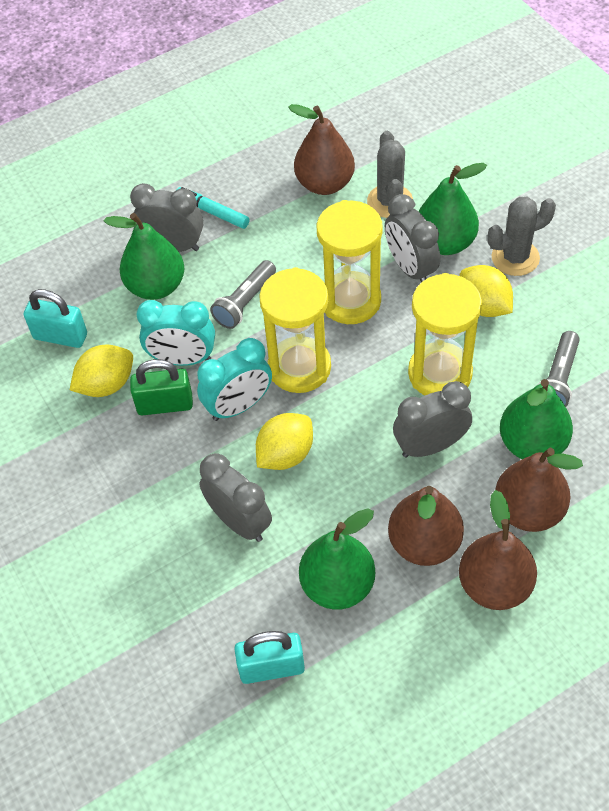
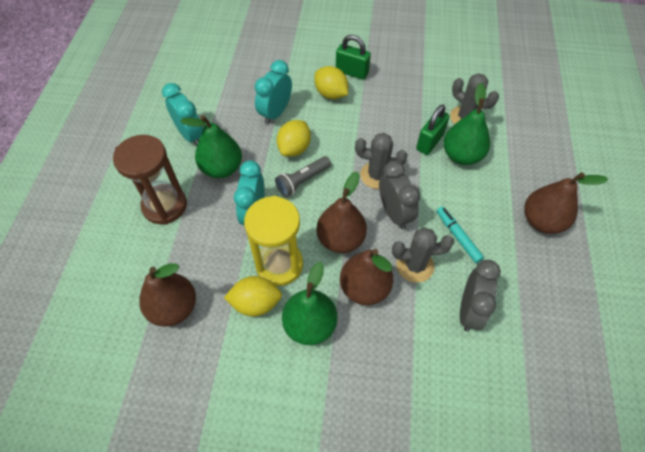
brown hourglass: none = 0 -> [113,135,187,225] = 1
green padlock: [130,359,193,415] = 1 -> [336,35,371,80] [416,104,450,155] = 2
green pear: [104,213,184,300] [299,508,375,610] [418,163,487,255] [500,379,573,459] = 4 -> [180,115,242,178] [282,262,337,345] [443,83,490,165] = 3
grey cactus: [367,131,413,218] [487,197,556,276] = 2 -> [355,133,407,189] [392,227,454,283] [450,73,499,124] = 3
grey clock: [130,183,203,252] [199,453,272,542] [385,194,440,282] [393,381,472,458] = 4 -> [379,161,420,229] [460,260,501,332] = 2
grey flashlight: [210,260,276,329] [537,331,580,407] = 2 -> [275,156,331,197] = 1
turquoise clock: [137,300,215,366] [197,338,272,421] = 2 -> [162,83,203,145] [234,160,265,225] [255,60,292,124] = 3
turquoise padlock: [24,289,87,348] [234,631,305,684] = 2 -> none = 0
yellow hourglass: [259,267,331,393] [316,200,383,324] [408,273,482,396] = 3 -> [244,196,303,286] = 1

